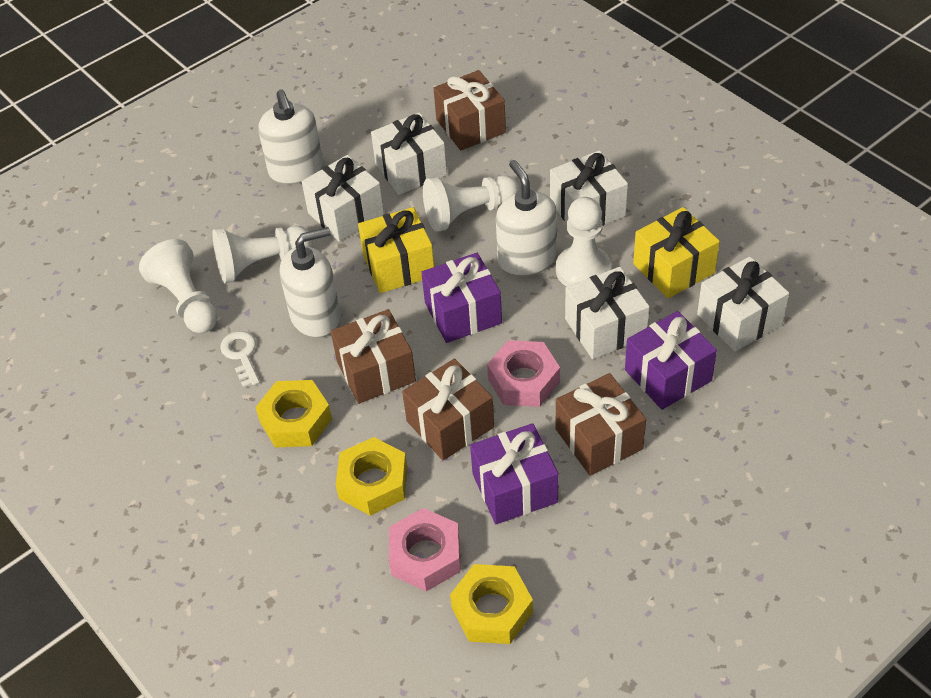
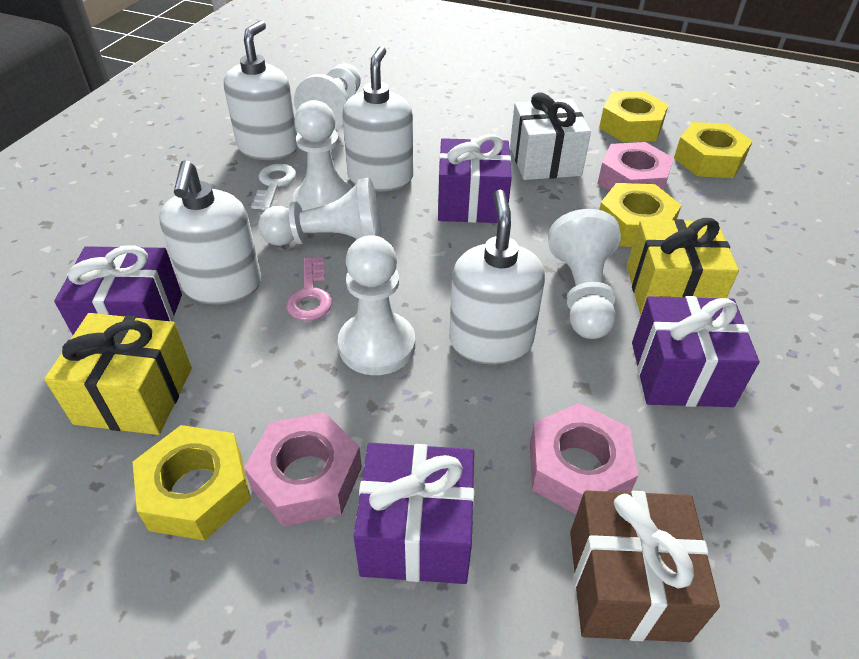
brown gift: [331,309,416,404] [402,359,494,460] [434,70,506,150] [556,373,646,476] = 4 -> [570,490,720,642] = 1
pink key: none = 0 -> [286,257,332,321] = 1
pink nut: [389,508,461,591] [487,340,560,407] = 2 -> [244,413,362,527] [530,403,638,514] [597,142,674,191] = 3
purple gift: [421,253,502,343] [470,423,559,524] [625,311,717,410] = 3 -> [54,245,182,335] [354,443,475,584] [438,134,512,223] [632,296,759,407] = 4
white gift: [302,155,384,242] [371,112,447,195] [550,150,628,226] [565,267,650,359] [697,256,789,352] = 5 -> [510,92,591,180] = 1
white pawn: [139,239,218,333] [213,226,313,283] [423,175,520,232] [556,197,611,287] = 4 -> [258,177,382,246] [293,100,353,211] [294,64,361,130] [338,235,415,375] [548,209,621,339] = 5
white soap dispenser: [258,90,323,185] [280,227,341,338] [496,160,557,276] = 3 -> [159,160,261,305] [224,21,298,160] [342,46,413,192] [449,190,545,365] = 4
yellow nut: [255,380,332,447] [336,437,407,515] [450,564,533,644] = 3 -> [133,425,251,541] [599,91,669,143] [599,183,682,247] [674,122,753,178] = 4

